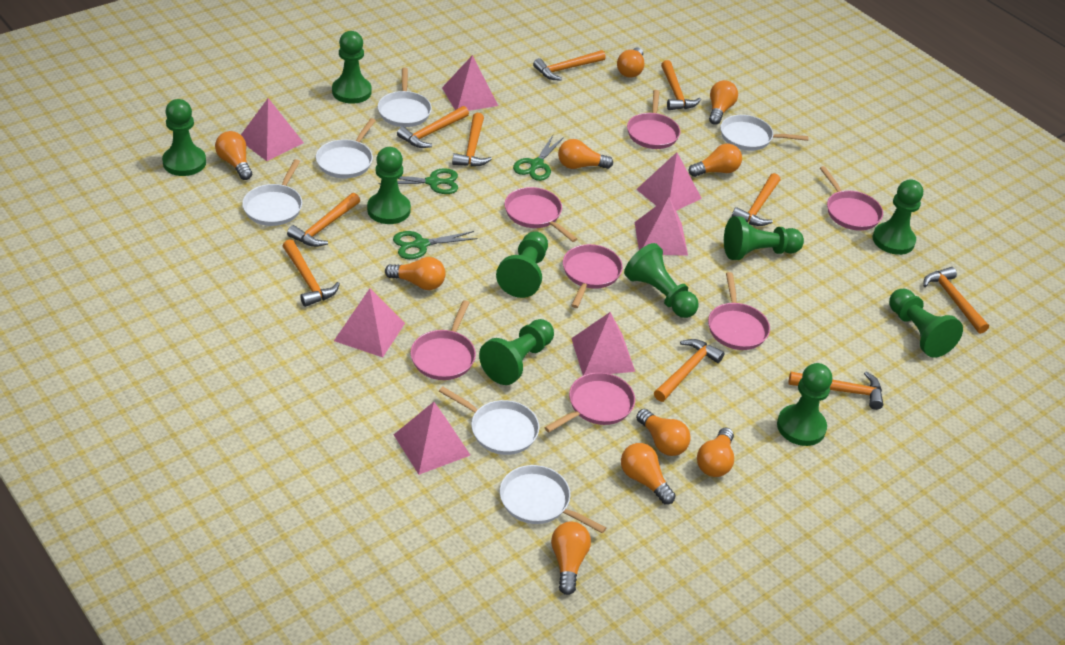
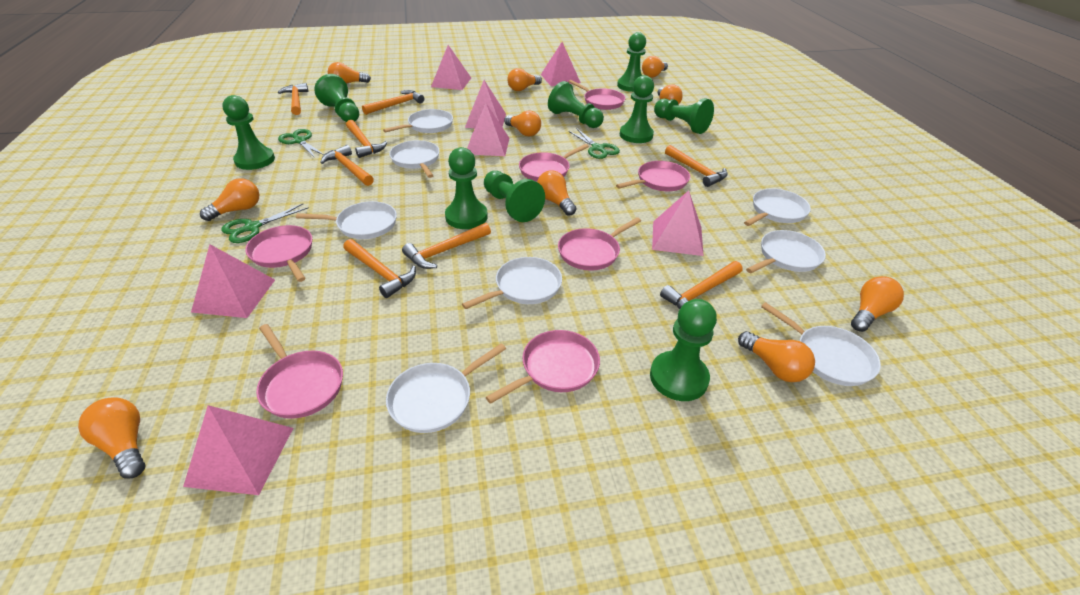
green pawn: [162,99,206,176] [332,31,372,104] [367,147,411,224] [479,319,554,385] [496,231,548,298] [624,243,699,318] [724,216,804,260] [777,363,832,446] [873,179,923,255] [889,289,963,358] = 10 -> [222,95,275,170] [314,74,359,122] [445,147,488,229] [484,171,545,222] [548,81,604,128] [617,32,646,92] [620,75,654,143] [650,299,717,401] [654,98,714,134] = 9
orange hammer: [283,239,340,307] [287,193,360,247] [397,106,469,148] [452,113,492,167] [533,50,606,81] [654,339,725,402] [661,60,701,110] [732,173,780,226] [789,371,883,410] [923,267,989,334] = 10 -> [278,83,308,115] [320,145,374,186] [343,239,416,298] [346,120,387,158] [362,90,424,115] [402,223,491,269] [660,261,742,309] [665,145,728,187] = 8
white pan: [242,159,302,226] [316,118,376,178] [377,68,432,127] [439,387,539,455] [500,465,606,533] [720,115,809,151] = 6 -> [296,201,397,239] [383,109,453,133] [386,343,506,433] [389,140,440,178] [462,257,562,309] [744,188,811,226] [746,230,826,273] [761,302,881,386] = 8

